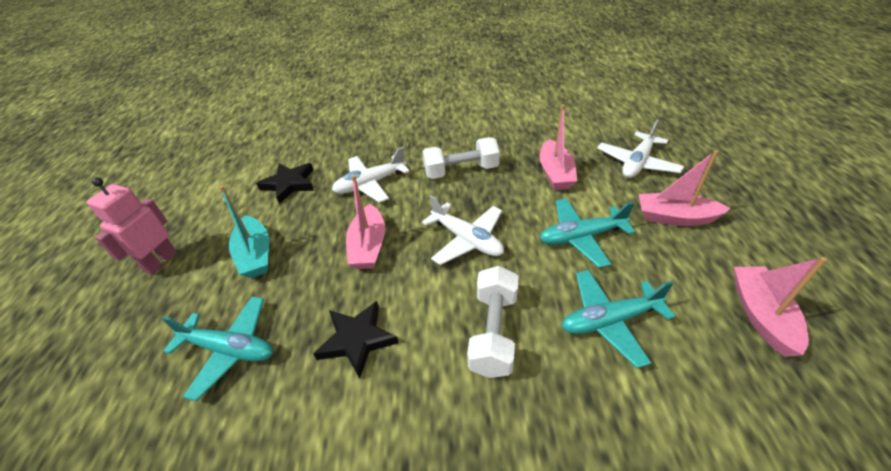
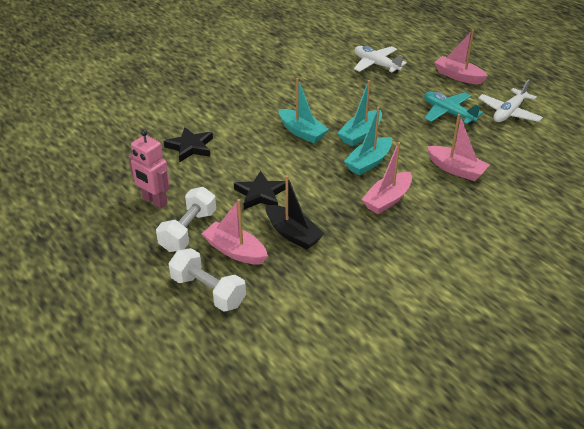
black boat: none = 0 -> [266,175,325,250] = 1
turquoise boat: [219,186,269,278] = 1 -> [279,78,329,143] [338,80,382,147] [344,107,392,176] = 3
turquoise plane: [161,296,273,401] [540,198,635,268] [562,270,675,368] = 3 -> [424,91,483,125] = 1
white plane: [332,147,410,203] [422,195,504,265] [597,120,684,178] = 3 -> [354,46,407,74] [478,79,543,122] = 2

